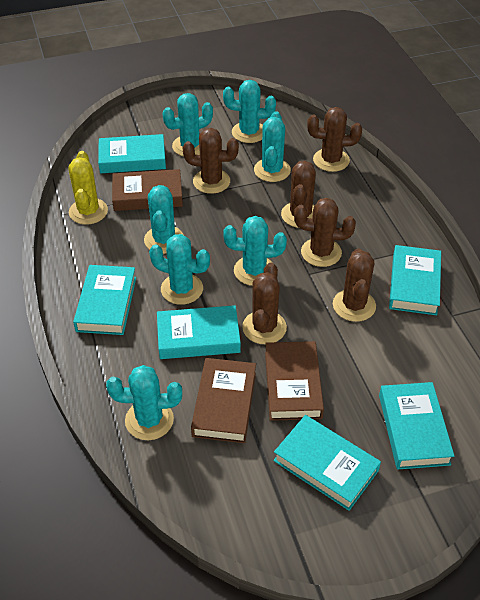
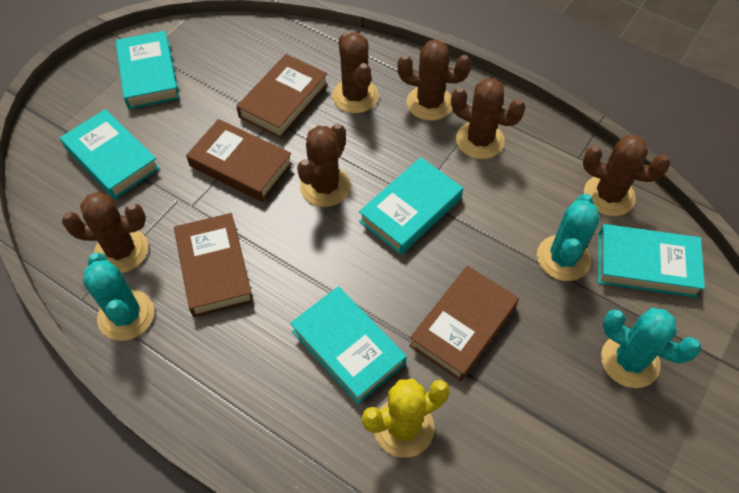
brown book: [112,169,183,211] [191,358,256,443] [265,341,324,421] = 3 -> [174,213,254,317] [186,119,293,202] [236,54,328,138] [409,266,519,381] = 4
turquoise book: [73,265,136,335] [98,134,166,173] [157,305,241,359] [273,415,381,511] [379,382,454,470] [389,245,441,315] = 6 -> [60,109,160,199] [116,31,180,109] [290,286,407,404] [359,157,463,255] [598,224,705,298] = 5
turquoise cactus: [106,365,182,440] [144,185,184,254] [149,234,210,305] [163,93,213,157] [223,80,276,143] [223,216,287,286] [254,111,291,182] = 7 -> [83,253,154,341] [537,194,600,281] [601,308,702,388] = 3

